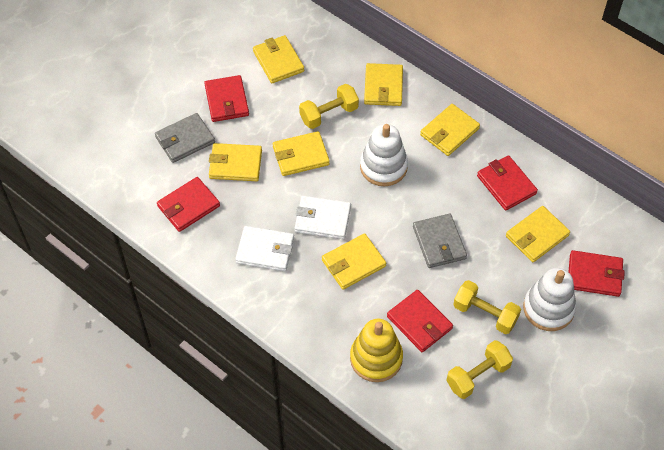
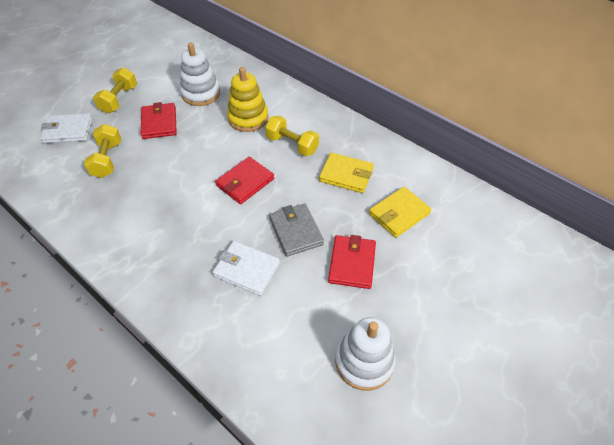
grey wallet: [155,113,215,163] [413,214,467,268] = 2 -> [269,203,324,257] = 1
red wallet: [157,177,220,232] [204,75,249,122] [387,290,453,352] [477,155,538,211] [568,250,625,297] = 5 -> [141,102,177,139] [215,157,274,204] [328,235,376,289] = 3
yellow wallet: [209,143,262,181] [253,35,304,83] [273,131,330,176] [322,233,386,290] [364,63,403,106] [420,104,480,156] [506,206,570,262] = 7 -> [319,153,374,193] [369,187,431,238] = 2

